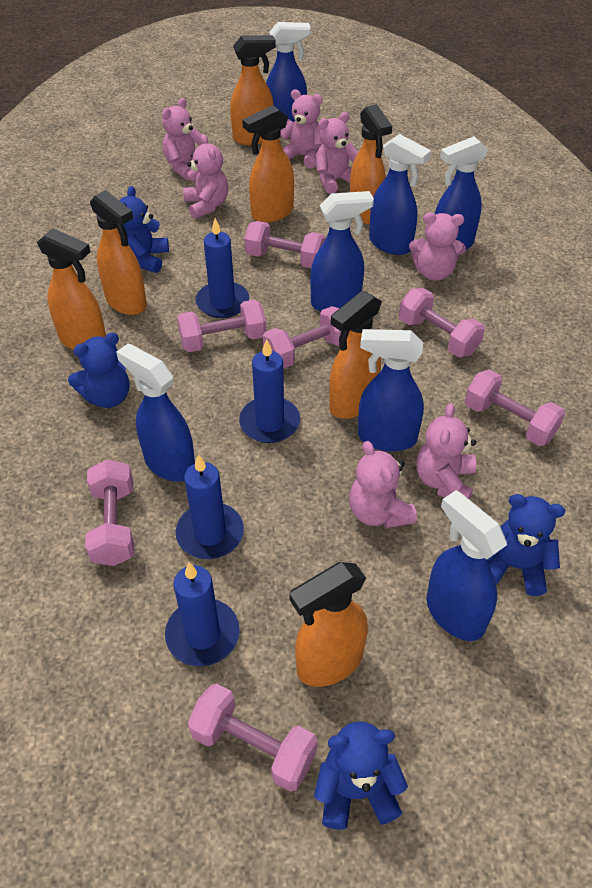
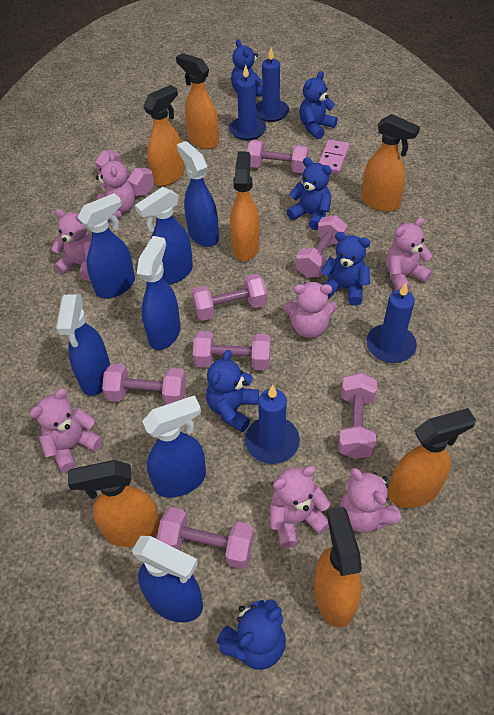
blue teddy bear: [68,333,129,408] [119,186,169,273] [314,722,408,830] [488,494,565,596] = 4 -> [206,350,259,432] [217,599,286,670] [231,39,262,96] [287,157,332,230] [299,71,338,139] [320,232,370,306] = 6
pink domino: none = 0 -> [319,139,350,174] = 1
pink dumbbell: [85,459,134,566] [177,300,266,352] [188,684,317,792] [244,221,326,268] [263,306,341,369] [399,288,485,357] [465,370,565,446] = 7 -> [95,150,154,196] [102,364,186,405] [157,507,254,569] [192,274,267,321] [193,331,271,371] [247,140,309,173] [296,215,347,278] [338,373,377,459] = 8

